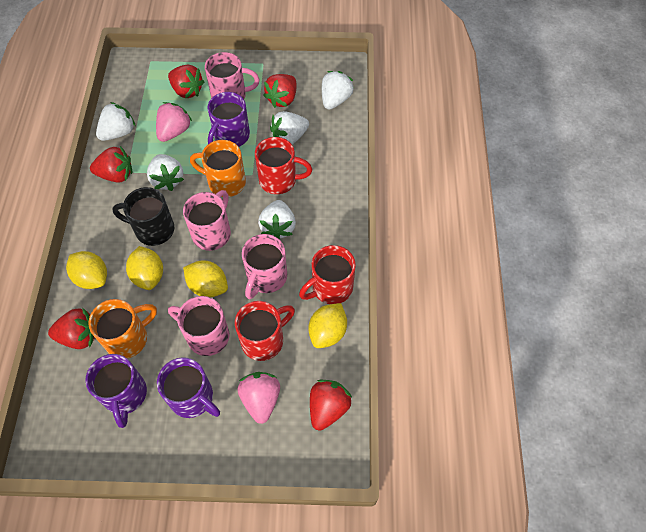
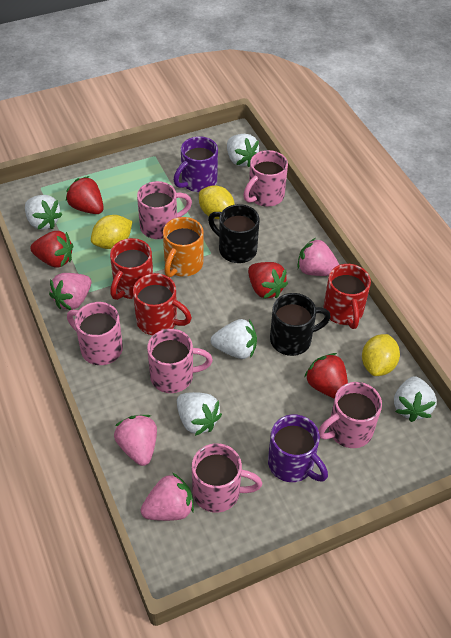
black mug: [112,187,174,246] = 1 -> [208,204,260,263] [270,293,331,356] = 2
orange mug: [88,299,157,359] [190,140,246,197] = 2 -> [163,217,204,277] = 1
pink mug: [168,296,230,356] [183,190,231,251] [205,52,260,99] [242,234,287,299] = 4 -> [67,302,123,365] [137,181,192,239] [147,329,213,393] [192,443,262,513] [243,150,288,207] [318,382,382,448] = 6
pink strawberry: [156,102,192,142] [237,372,280,424] = 2 -> [49,273,91,310] [114,415,157,466] [141,472,194,521] [297,238,339,276] = 4
purple mug: [85,354,147,428] [157,357,220,418] [207,92,250,147] = 3 -> [174,137,218,192] [268,415,328,482] = 2
red strawberry: [48,308,95,349] [90,146,132,183] [168,65,205,98] [263,74,296,108] [310,380,352,431] = 5 -> [30,231,73,267] [66,176,104,214] [248,262,288,299] [305,353,348,399] = 4
yellow lemon: [66,251,107,289] [126,246,163,290] [183,261,228,298] [308,303,347,348] = 4 -> [91,215,132,249] [199,185,235,219] [362,334,400,376] = 3

